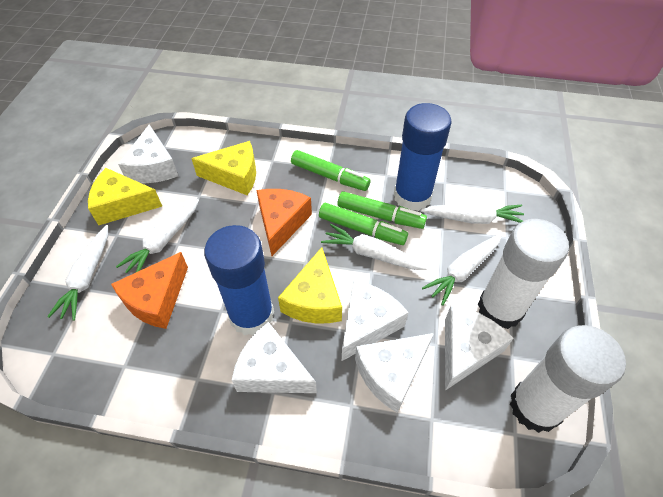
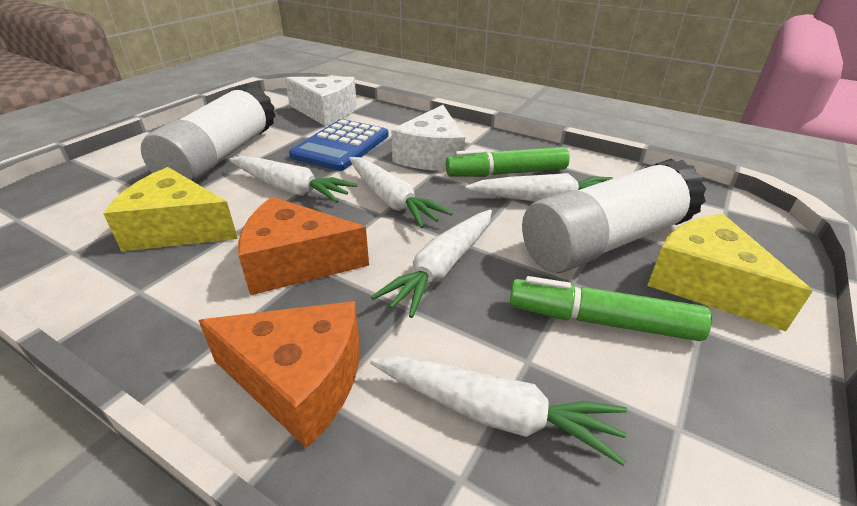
blue calculator: none = 0 -> [289,119,389,171] = 1
blue glue stick: [204,225,274,335] [394,103,452,211] = 2 -> none = 0
green marker: [291,150,370,191] [319,203,408,245] [337,191,427,229] = 3 -> [446,147,570,177] [510,276,712,341] = 2
white cheese: [118,124,178,183] [232,322,317,393] [342,280,409,361] [355,333,434,413] [445,305,513,390] = 5 -> [285,77,357,126] [391,105,465,171] = 2
yellow cheese: [88,168,162,225] [191,141,256,195] [278,247,342,323] = 3 -> [103,167,238,251] [647,214,813,331] = 2

